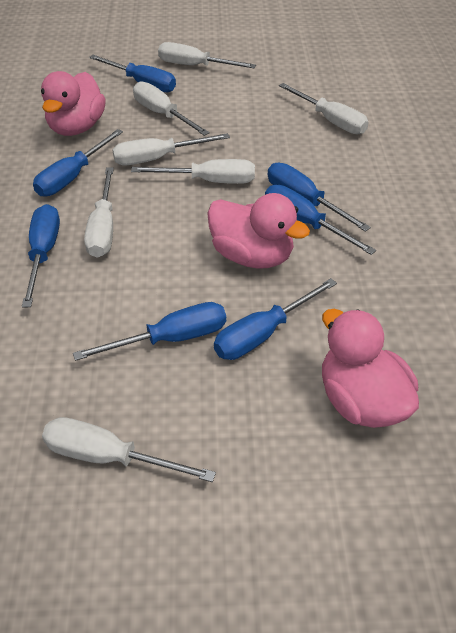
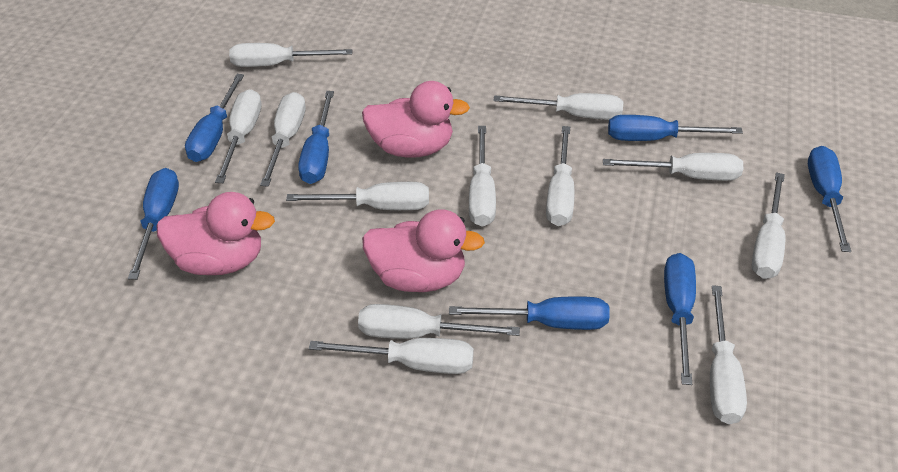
white screwdriver: [42,417,216,482] [84,167,114,258] [112,133,230,166] [131,159,255,184] [133,81,210,136] [158,42,256,68] [279,83,369,134] = 7 -> [215,89,261,183] [229,43,352,67] [260,92,306,187] [286,182,429,210] [309,338,474,374] [358,304,520,339] [469,126,496,227] [493,93,623,120] [546,126,574,226] [603,153,743,181] [710,285,747,424] [752,172,785,279] = 12

